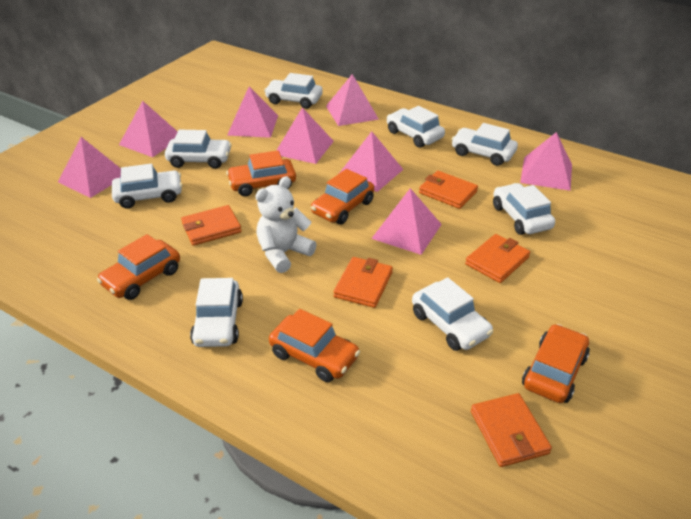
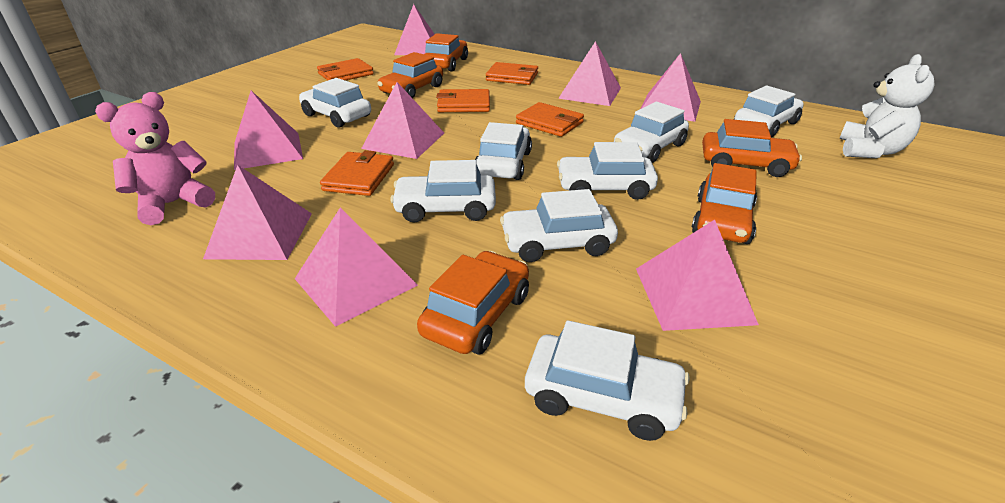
pink teddy bear: none = 0 -> [95,92,215,225] = 1

